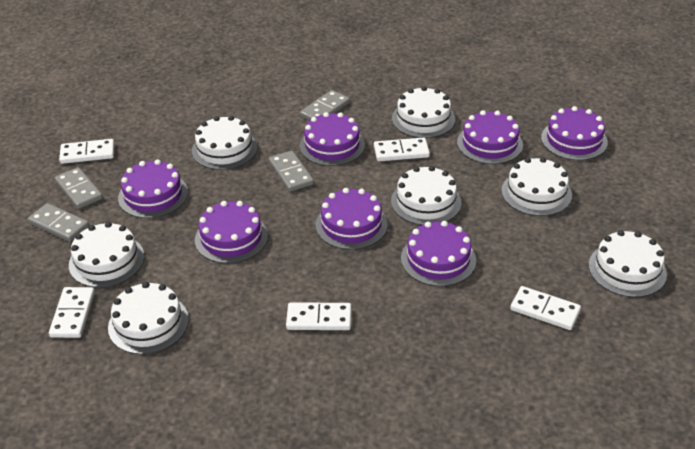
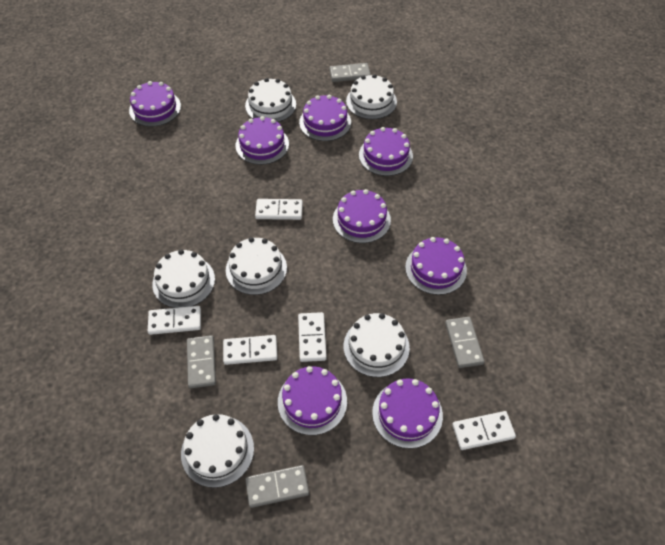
purple cake: [118,159,188,218] [195,201,268,264] [300,112,365,166] [316,188,388,250] [401,221,476,286] [457,110,523,164] [541,106,608,160] = 7 -> [129,81,181,127] [236,116,289,165] [278,366,347,435] [299,95,351,141] [333,189,391,243] [359,127,413,176] [372,378,443,449] [405,237,467,295] = 8
white cake: [69,222,144,288] [108,282,189,354] [192,116,258,170] [391,166,461,225] [392,86,455,138] [501,157,572,216] [589,230,667,297] = 7 -> [152,249,215,308] [181,414,254,488] [226,237,287,295] [245,78,296,122] [344,313,410,377] [346,74,397,119] = 6

